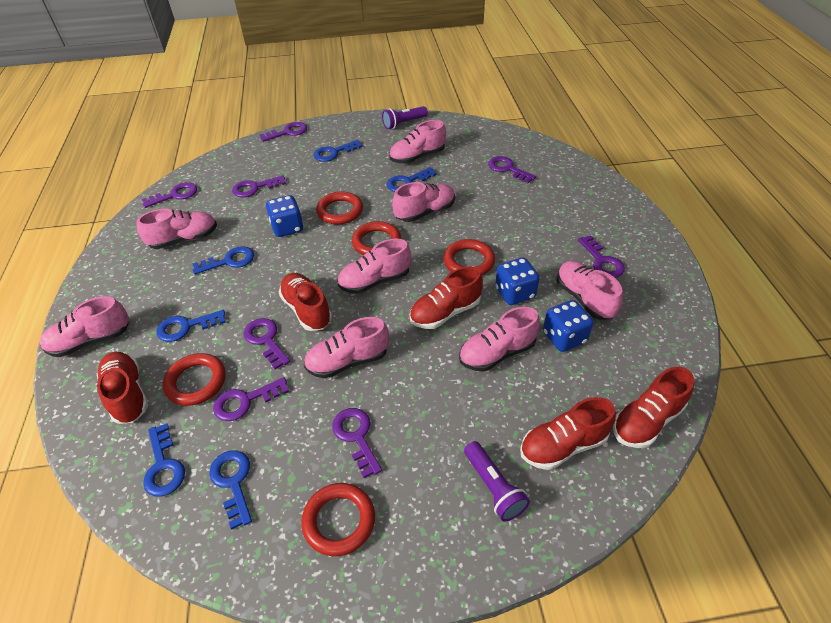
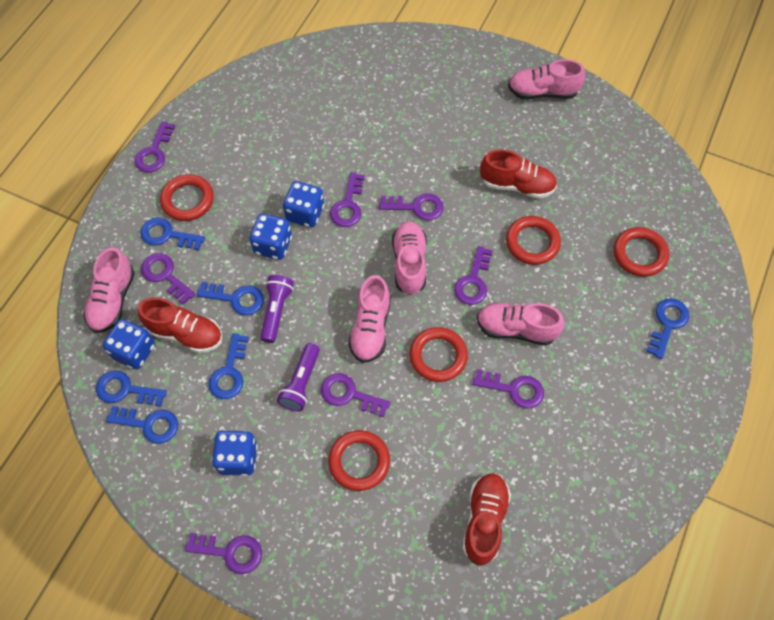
blue dice: [266,195,304,237] [495,258,540,305] [543,300,593,352] = 3 -> [103,319,155,369] [212,430,258,476] [249,214,292,260] [283,181,324,228] = 4
pink shoe: [40,296,129,357] [136,209,217,249] [304,317,389,378] [337,238,411,294] [389,120,446,164] [392,182,455,222] [459,307,540,372] [557,261,623,320] = 8 -> [83,248,135,333] [348,275,391,363] [392,221,427,295] [477,303,564,345] [508,59,585,99] = 5
red shoe: [97,352,148,424] [279,273,332,331] [409,266,483,329] [520,397,616,470] [613,367,694,448] = 5 -> [138,298,222,353] [462,473,511,565] [480,149,557,199] = 3

